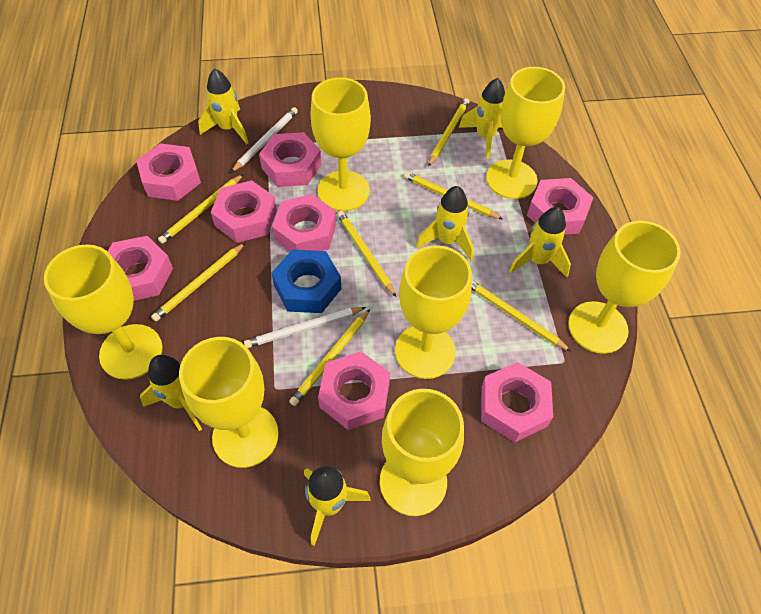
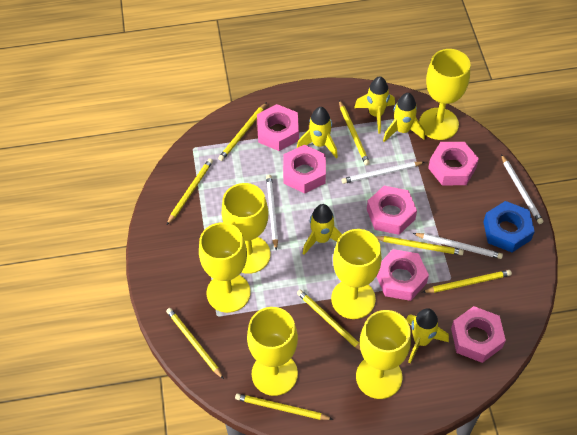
pink nut: [107,236,173,301] [136,143,201,201] [211,180,277,243] [259,132,322,187] [272,194,336,251] [318,351,390,430] [481,362,553,442] [527,178,594,235] = 8 -> [257,104,299,151] [283,145,326,194] [367,186,417,235] [376,249,429,301] [428,142,479,185] [451,306,506,363] = 6
white pencil: [231,107,298,173] [244,307,366,348] = 2 -> [266,175,278,250] [342,162,424,184] [413,233,503,259] [501,154,543,224] = 4
yellow goblet: [44,245,163,380] [179,337,279,468] [310,77,371,211] [380,389,464,516] [395,245,472,379] [486,67,565,199] [568,220,681,354] = 7 -> [199,222,250,313] [222,183,270,274] [247,307,298,396] [331,229,382,319] [356,310,411,399] [419,49,470,140] = 6
yellow pencil: [151,242,246,322] [158,174,244,244] [289,309,370,406] [337,211,396,297] [404,172,503,219] [428,98,469,167] [472,280,572,352] = 7 -> [166,308,224,379] [167,158,213,225] [218,102,267,161] [235,393,333,420] [297,290,361,351] [339,100,370,165] [376,236,464,255] [423,270,512,293] = 8
yellow rocket: [140,355,202,431] [198,68,248,144] [304,466,371,546] [416,186,474,261] [459,78,505,159] [509,207,571,277] = 6 -> [297,107,338,159] [303,204,342,255] [354,76,395,134] [383,93,425,142] [406,308,449,363] = 5

